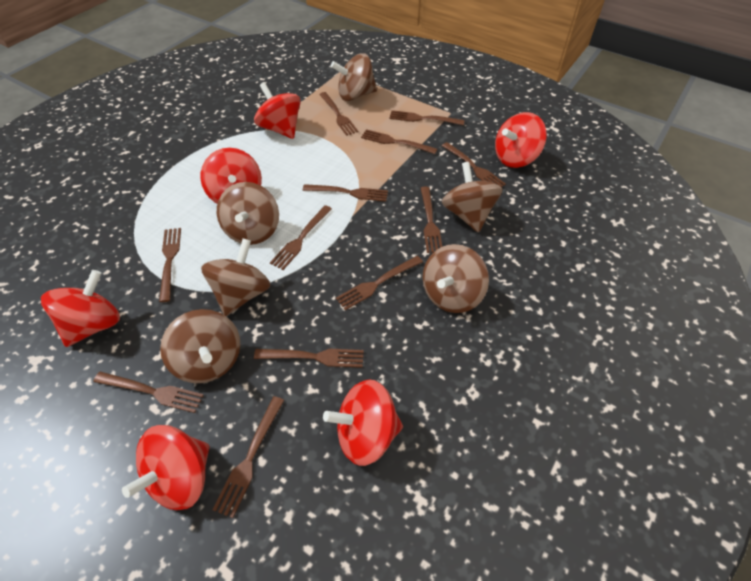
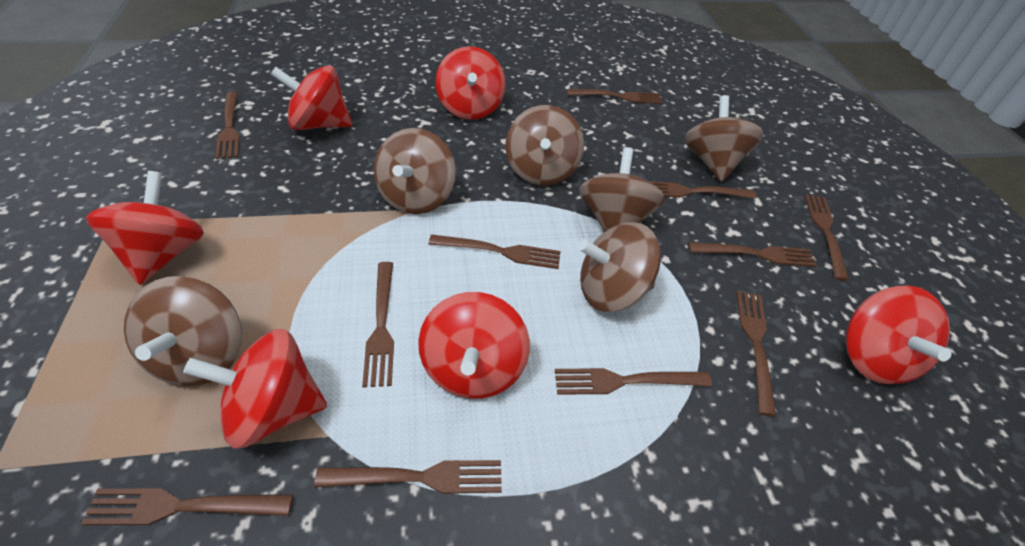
brown fork: [93,372,204,413] [159,228,181,302] [212,396,284,518] [254,349,364,368] [270,205,332,270] [303,184,388,202] [319,92,358,136] [336,256,423,310] [361,129,437,154] [389,110,465,125] [421,187,442,253] [442,142,506,187] = 12 -> [81,488,293,525] [215,92,240,159] [314,460,502,494] [362,262,394,387] [428,234,561,269] [555,368,712,395] [567,89,662,104] [649,181,757,199] [688,243,817,267] [736,291,776,417] [805,194,849,281] = 11

